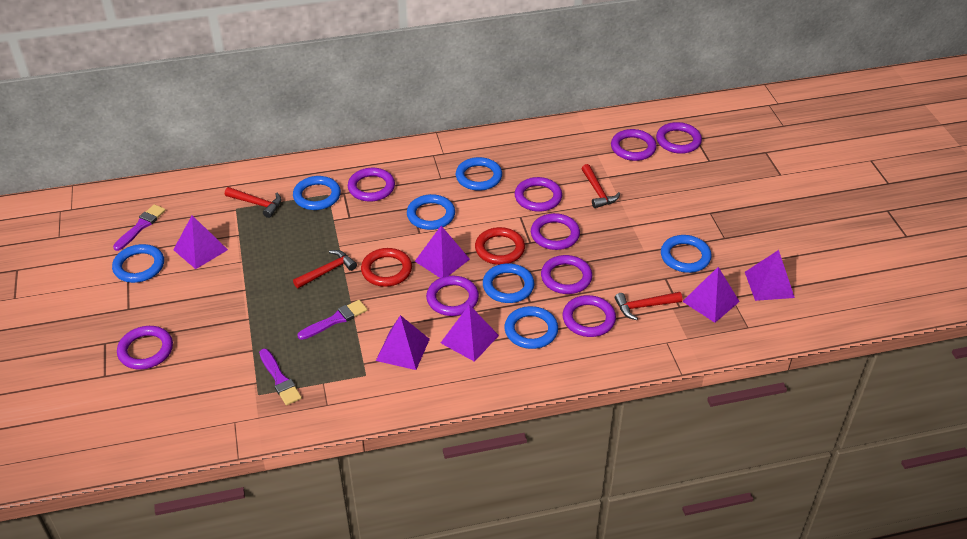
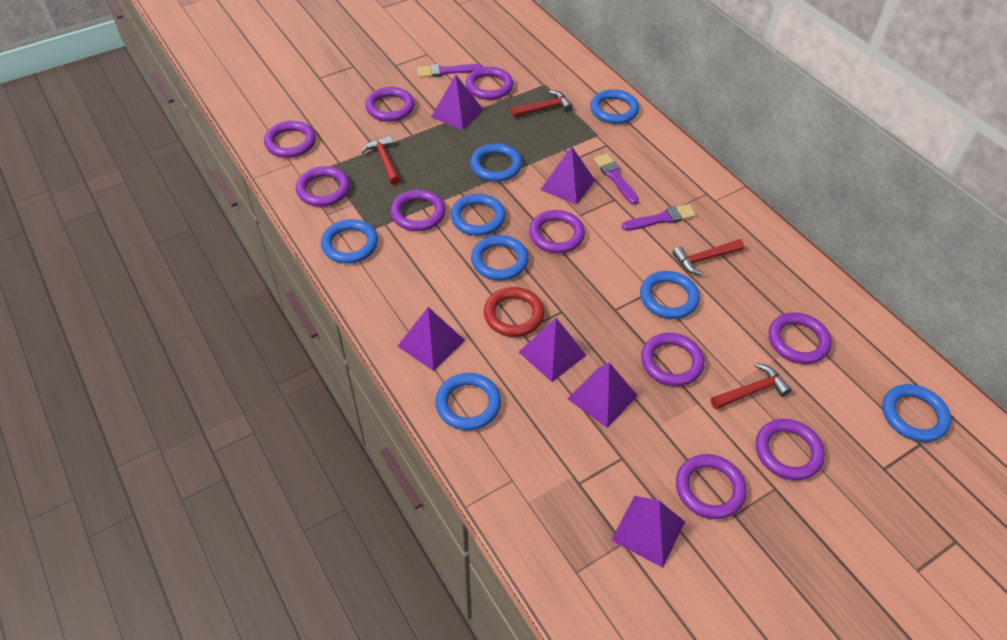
blue ring: [112,244,164,283] [293,176,341,210] [407,194,455,230] [456,157,502,191] [483,263,534,303] [504,306,558,349] [661,235,712,273] = 7 -> [321,219,378,264] [435,373,501,430] [450,194,506,236] [470,143,522,182] [471,235,529,281] [590,89,639,124] [640,271,700,319] [882,384,951,442] = 8
purple ring: [117,326,173,370] [348,168,395,201] [426,276,479,316] [515,177,562,212] [531,213,580,250] [541,255,592,294] [563,295,616,337] [611,129,657,161] [656,122,702,154] = 9 -> [264,121,316,158] [296,166,350,207] [365,87,415,122] [390,189,446,231] [466,67,514,100] [529,210,585,253] [641,333,704,386] [676,454,747,519] [756,419,825,480] [769,312,832,364] = 10
red ring: [361,248,412,287] [475,227,525,265] = 2 -> [484,287,544,337] = 1

